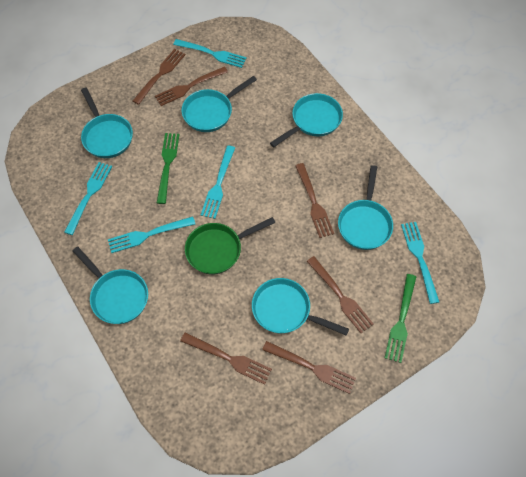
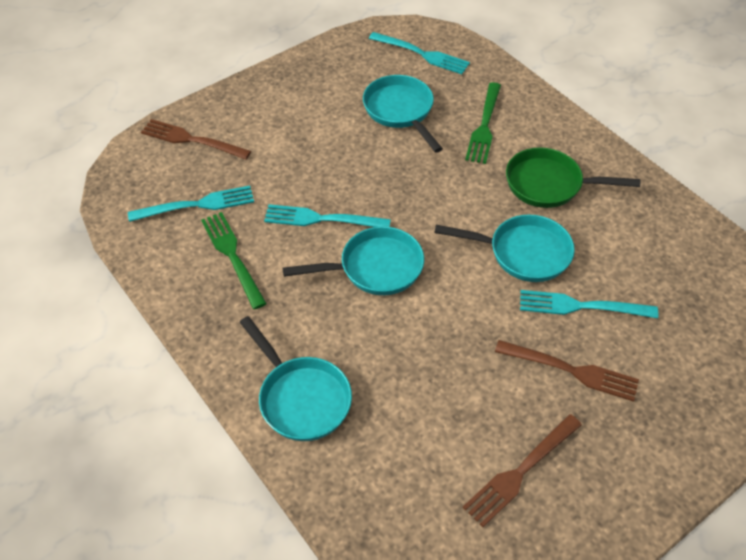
brown fork: [133,49,186,105] [155,66,228,106] [180,332,272,385] [262,341,356,394] [295,163,334,238] [307,256,374,333] = 6 -> [141,119,251,160] [463,414,582,527] [495,340,639,402] = 3
turquoise fork: [64,162,112,235] [108,217,195,253] [173,39,247,68] [201,146,235,219] [401,222,439,304] = 5 -> [128,186,254,222] [264,204,391,227] [369,32,470,74] [520,290,658,318] = 4
turquoise pan: [72,247,148,324] [81,88,133,158] [182,76,257,132] [252,278,349,336] [270,93,343,147] [338,165,393,250] = 6 -> [240,316,352,441] [282,226,424,295] [363,75,443,153] [435,215,575,282] = 4

